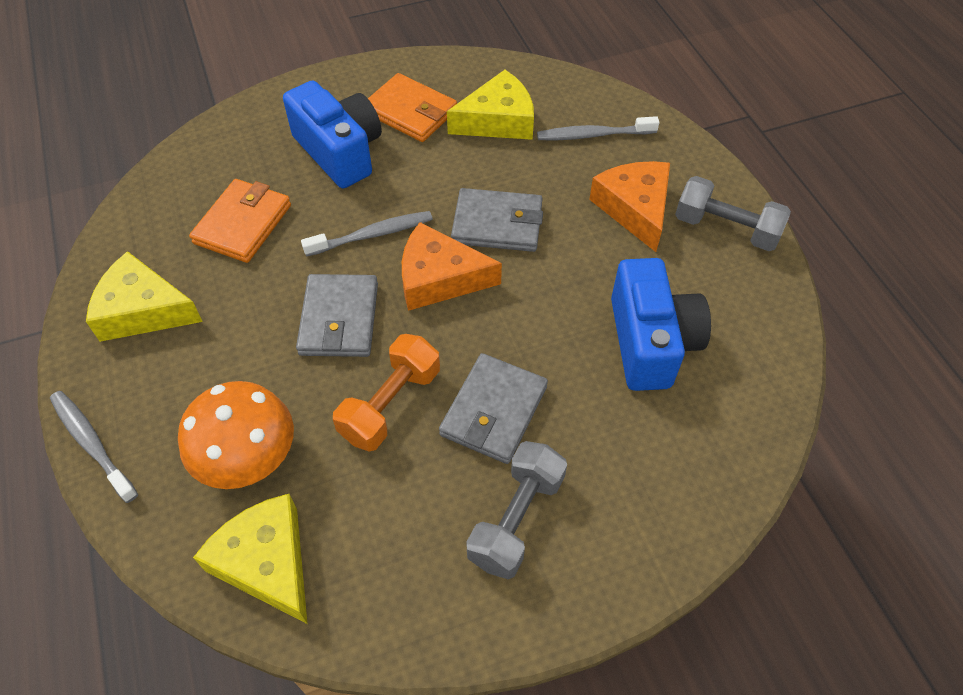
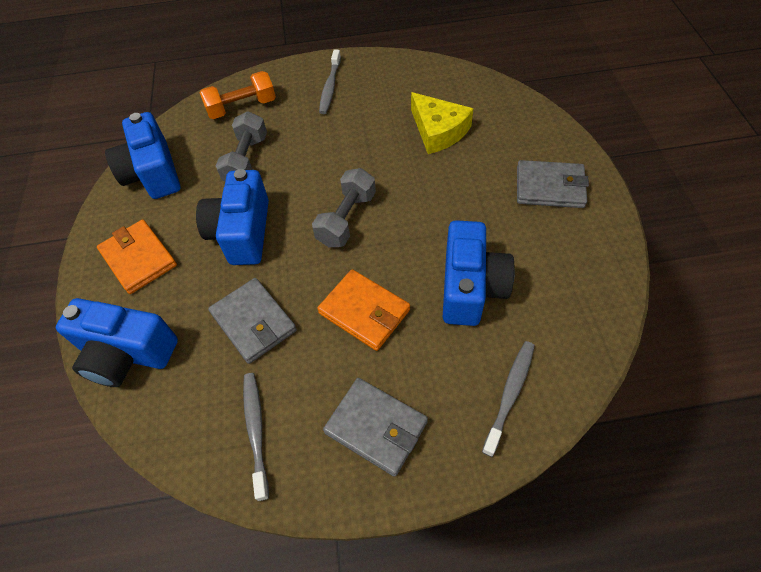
blue camera: [283,81,382,188] [611,258,711,391] = 2 -> [56,298,178,387] [105,112,180,199] [196,169,269,265] [443,220,515,326] = 4
orange cheese: [402,222,502,311] [589,161,670,252] = 2 -> none = 0
orange mushroom: [178,381,294,489] = 1 -> none = 0
yellow cheese: [86,251,203,342] [193,494,307,624] [447,70,534,140] = 3 -> [411,92,474,154] = 1

